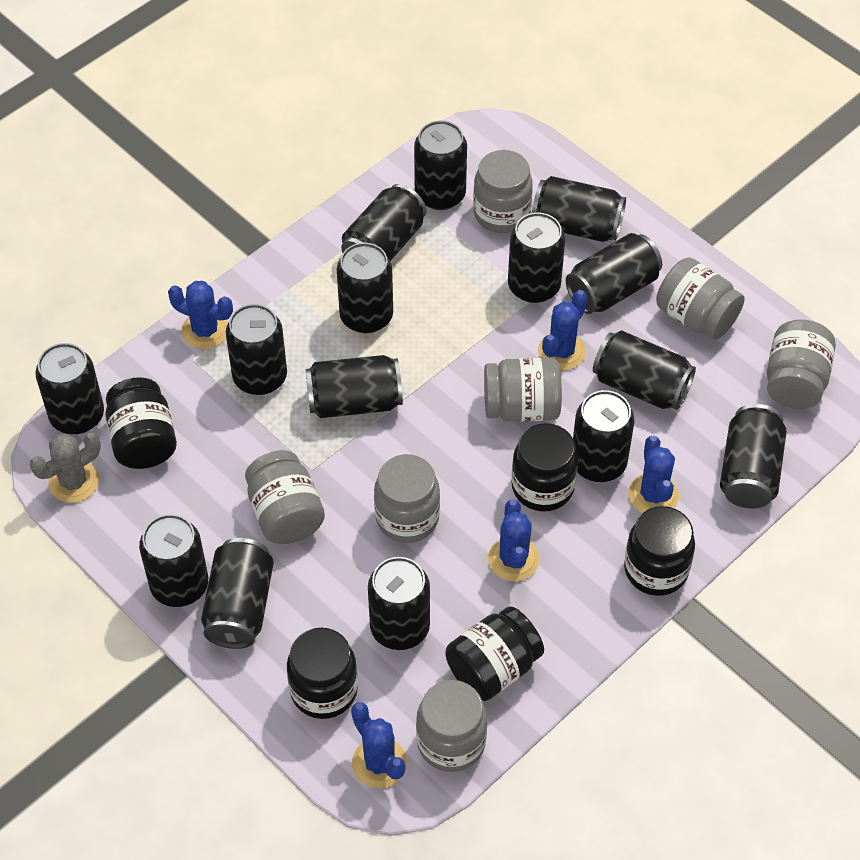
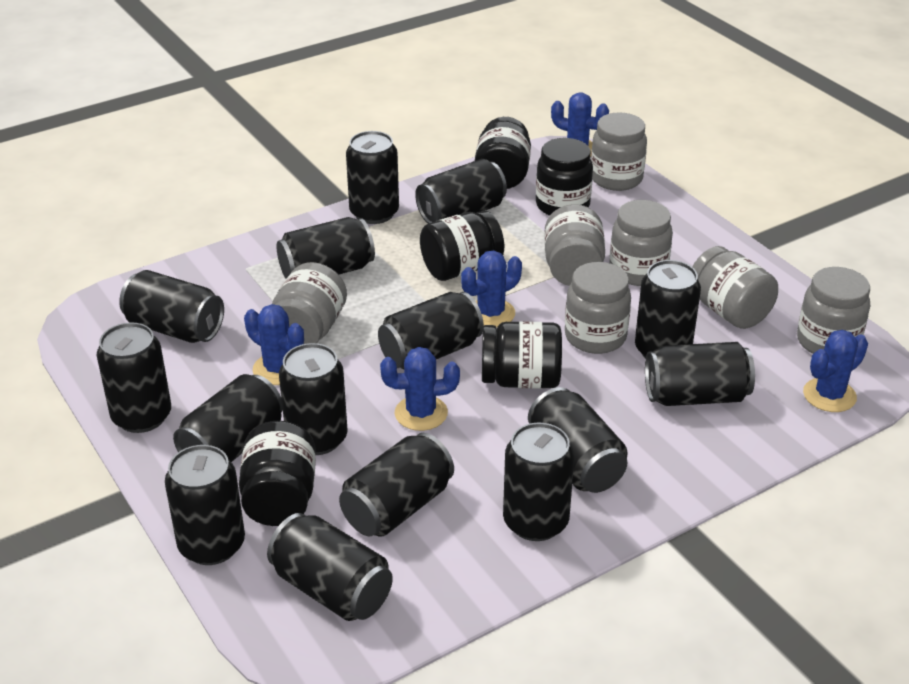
grey cactus: [30,433,101,503] = 1 -> none = 0

